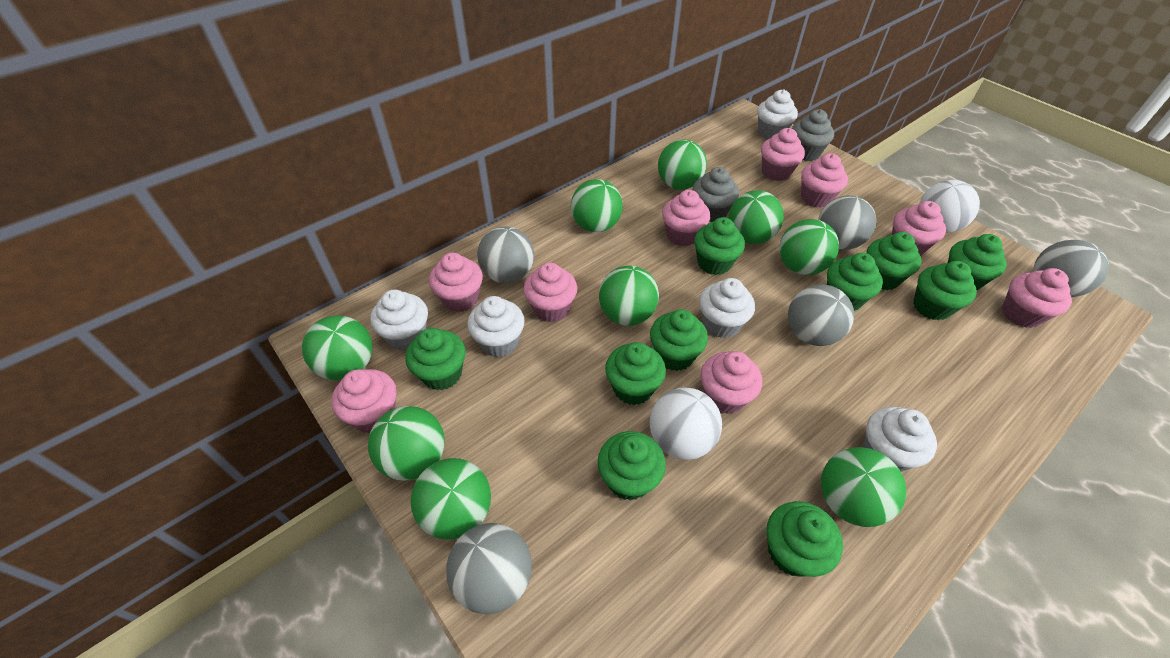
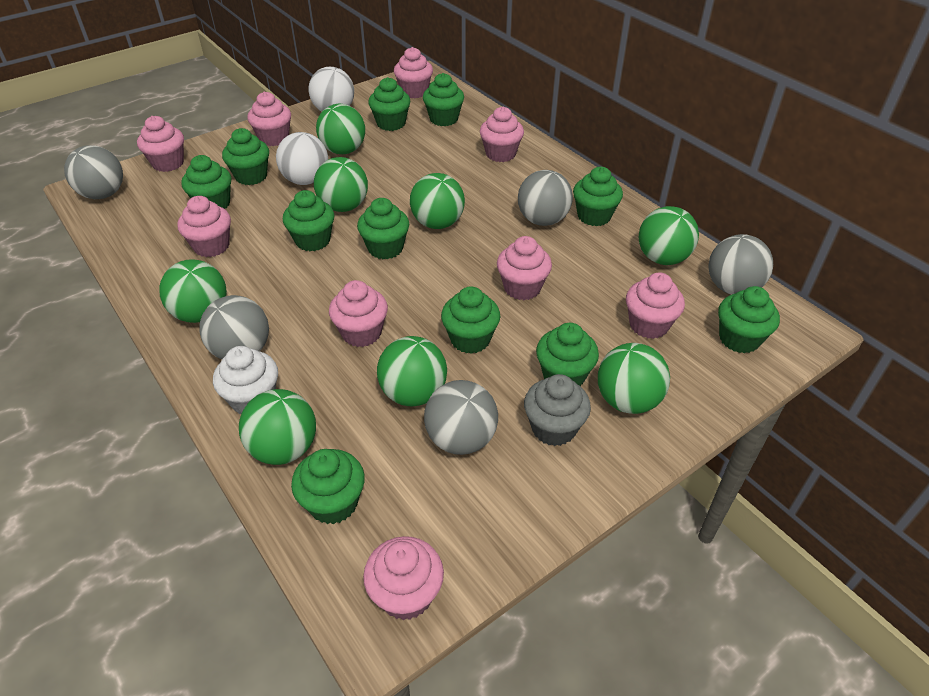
green ball: [302,315,373,380] [368,406,445,481] [411,458,491,540] [571,179,623,232] [599,266,659,326] [658,139,707,190] [728,190,784,244] [779,219,839,275] [821,447,906,527] = 9 -> [159,259,227,323] [239,389,316,465] [314,157,368,212] [316,104,365,154] [377,336,447,406] [410,173,465,229] [598,343,670,414] [638,206,699,265] = 8
green cupcake: [405,328,466,390] [598,431,666,501] [605,342,666,405] [650,309,708,371] [694,217,745,275] [766,501,843,577] [827,253,883,311] [867,232,921,290] [913,261,977,320] [947,234,1007,290] = 10 -> [181,155,231,209] [222,128,269,185] [283,190,334,251] [291,449,365,524] [357,198,409,259] [368,77,411,131] [423,73,464,126] [441,286,500,354] [536,323,599,386] [573,167,623,226] [718,286,780,354] = 11
grey cupcake: [693,167,739,222] [792,109,834,161] = 2 -> [524,374,591,446] = 1
white cupcake: [370,290,428,351] [468,296,525,357] [699,278,755,338] [757,89,798,139] [863,407,937,472] = 5 -> [213,346,278,414] = 1

